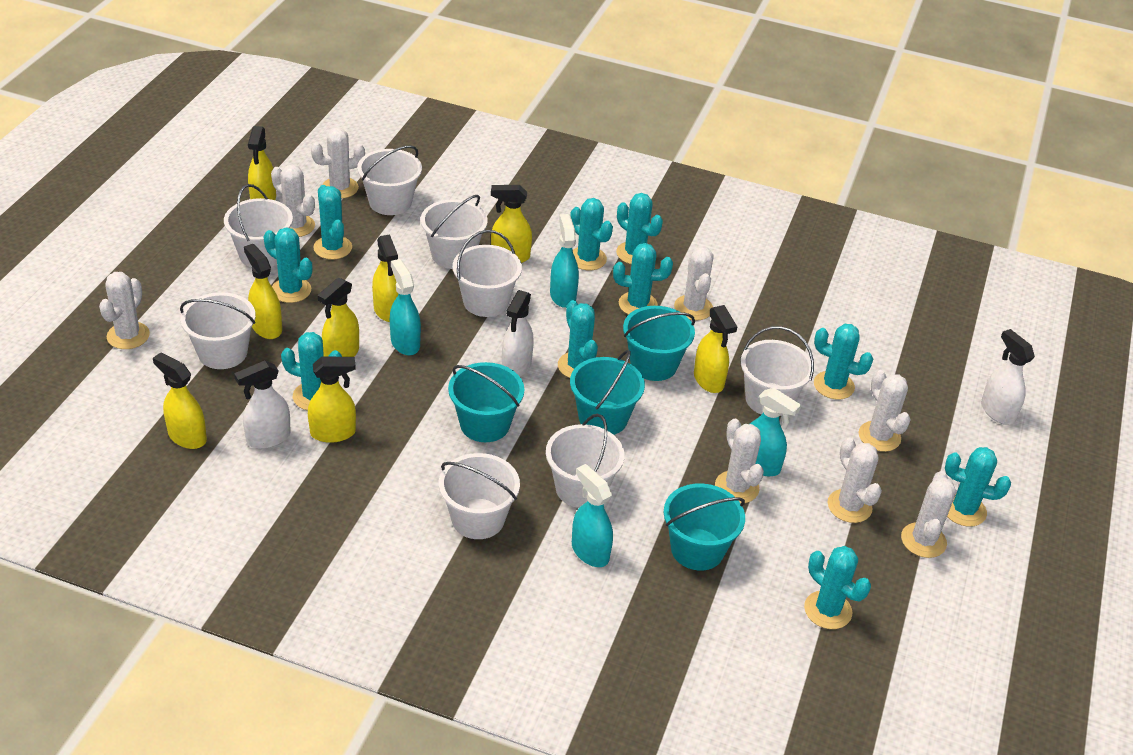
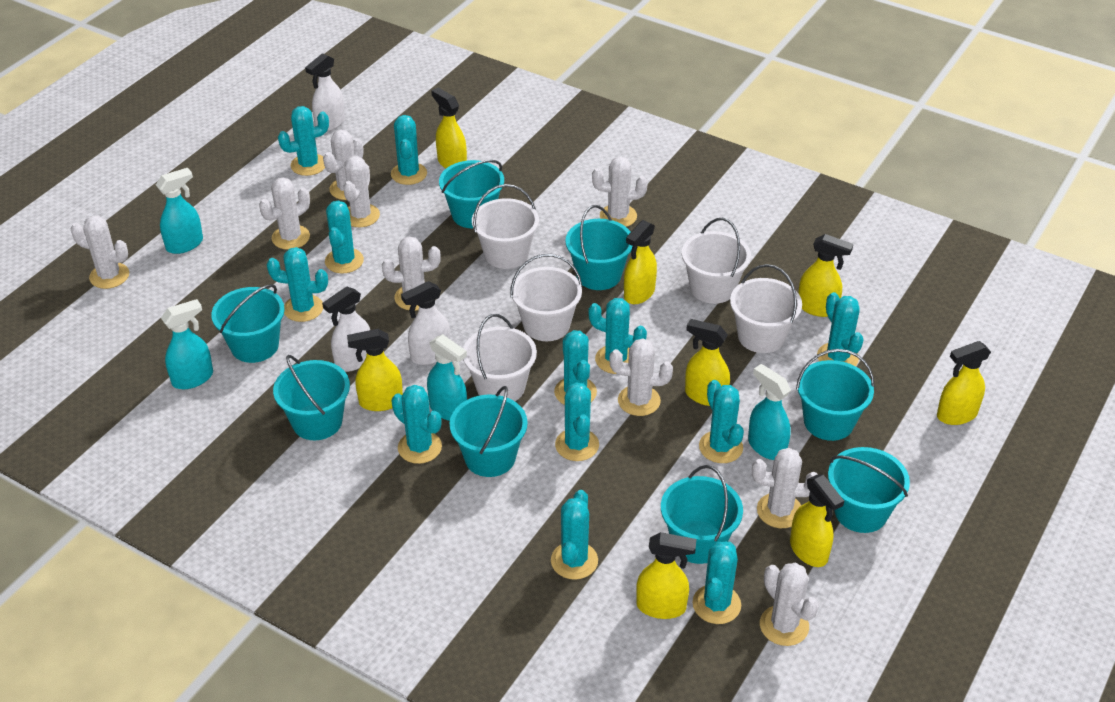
turquoise bucket: [448,362,524,442] [570,350,645,435] [623,306,695,381] [664,483,745,571] = 4 -> [211,284,285,363] [273,355,350,440] [439,160,504,228] [449,386,528,477] [565,205,632,290] [661,465,743,564] [796,349,875,441] [828,447,910,533] = 8
turquoise cactus: [264,227,312,303] [281,332,342,410] [313,185,352,260] [558,300,598,378] [570,198,613,270] [613,243,673,315] [616,193,663,264] [804,546,871,629] [814,324,873,400] [945,447,1011,527] = 10 -> [267,247,328,322] [278,106,329,176] [325,200,364,274] [391,115,427,185] [392,385,442,464] [551,490,598,580] [554,330,597,405] [555,382,599,461] [588,298,647,374] [693,542,741,624] [699,380,744,463] [817,292,864,366] = 12
white bucket: [180,292,256,369] [224,184,293,268] [357,145,422,215] [421,195,488,269] [439,453,520,539] [453,230,522,317] [546,414,625,508] [741,326,814,416] = 8 -> [463,314,537,401] [472,184,539,269] [510,254,582,341] [682,218,751,304] [730,264,802,353] = 5
white cactus: [99,272,150,349] [271,164,315,237] [311,128,365,199] [674,247,714,321] [715,419,764,503] [828,438,882,523] [859,370,911,452] [901,471,956,558] = 8 -> [70,215,129,289] [259,177,310,250] [323,130,364,200] [343,156,380,227] [382,237,441,311] [592,157,648,227] [609,339,673,416] [752,448,818,528] [760,563,819,646] = 9

